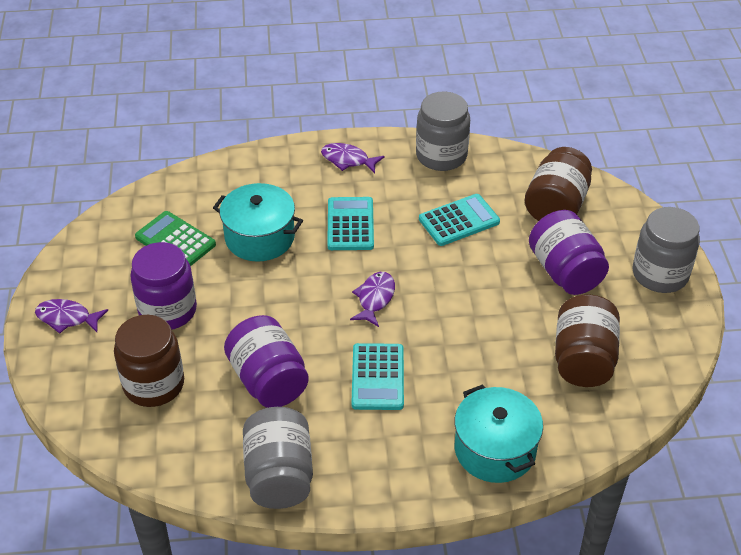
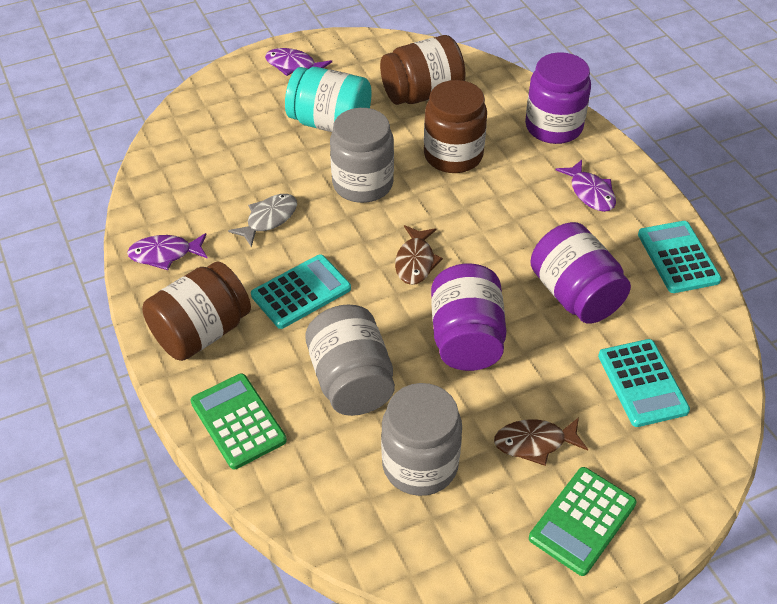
brown fish: none = 0 -> [395,225,443,285] [494,417,588,466] = 2
green calculator: [135,211,216,266] = 1 -> [190,373,287,469] [529,467,637,576] = 2
grey fish: none = 0 -> [228,194,297,247] = 1
turquoise jar: none = 0 -> [285,67,372,132] = 1
turquoise pot: [213,183,303,262] [455,384,543,483] = 2 -> none = 0

